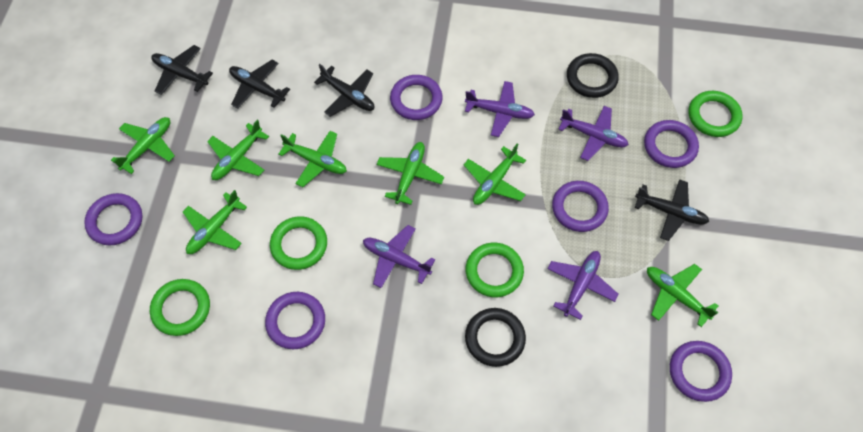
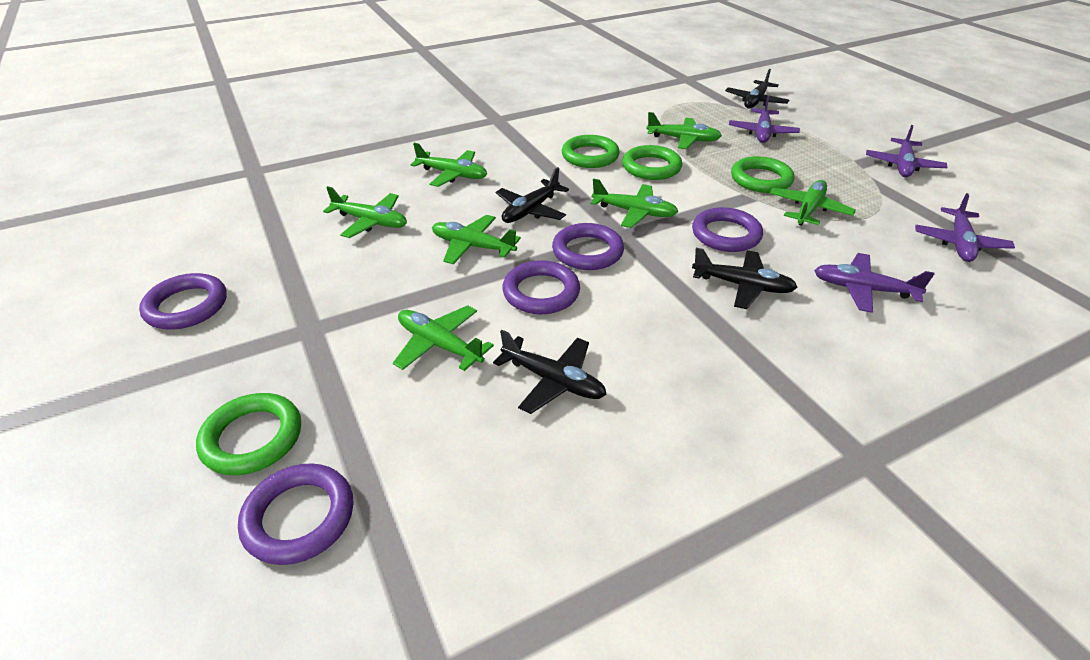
black ring: [465,308,526,367] [567,53,619,98] = 2 -> none = 0
purple ring: [84,193,142,245] [265,292,325,349] [390,75,443,120] [552,181,609,232] [644,120,699,168] [670,341,732,402] = 6 -> [139,273,227,330] [238,463,353,565] [502,260,580,314] [552,223,624,270] [692,207,763,252] = 5

